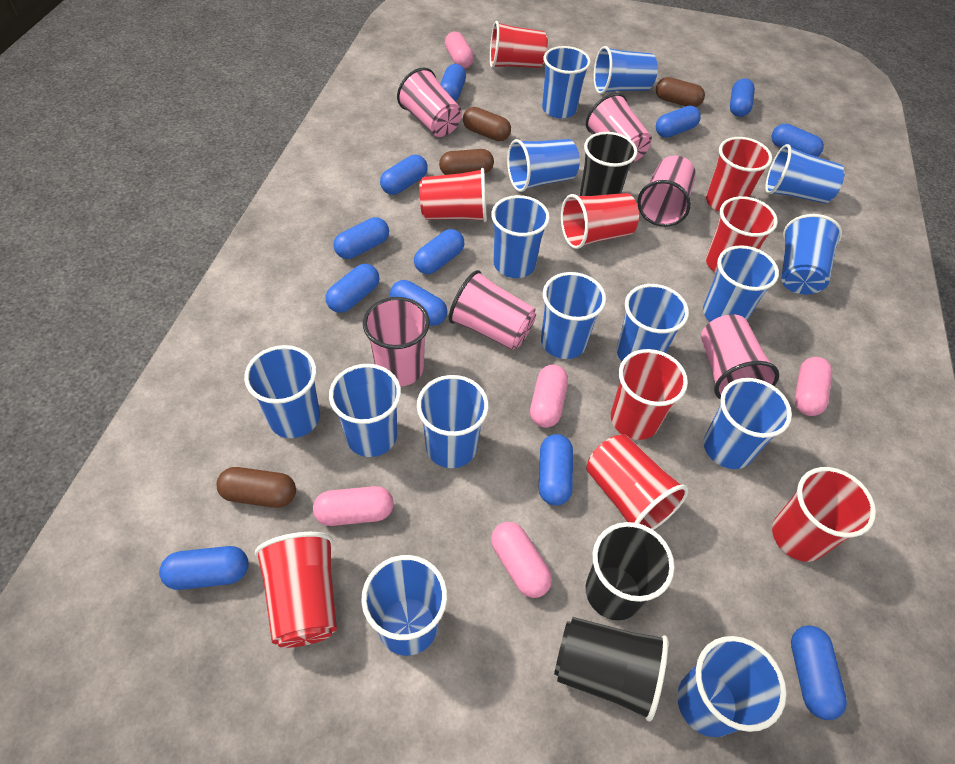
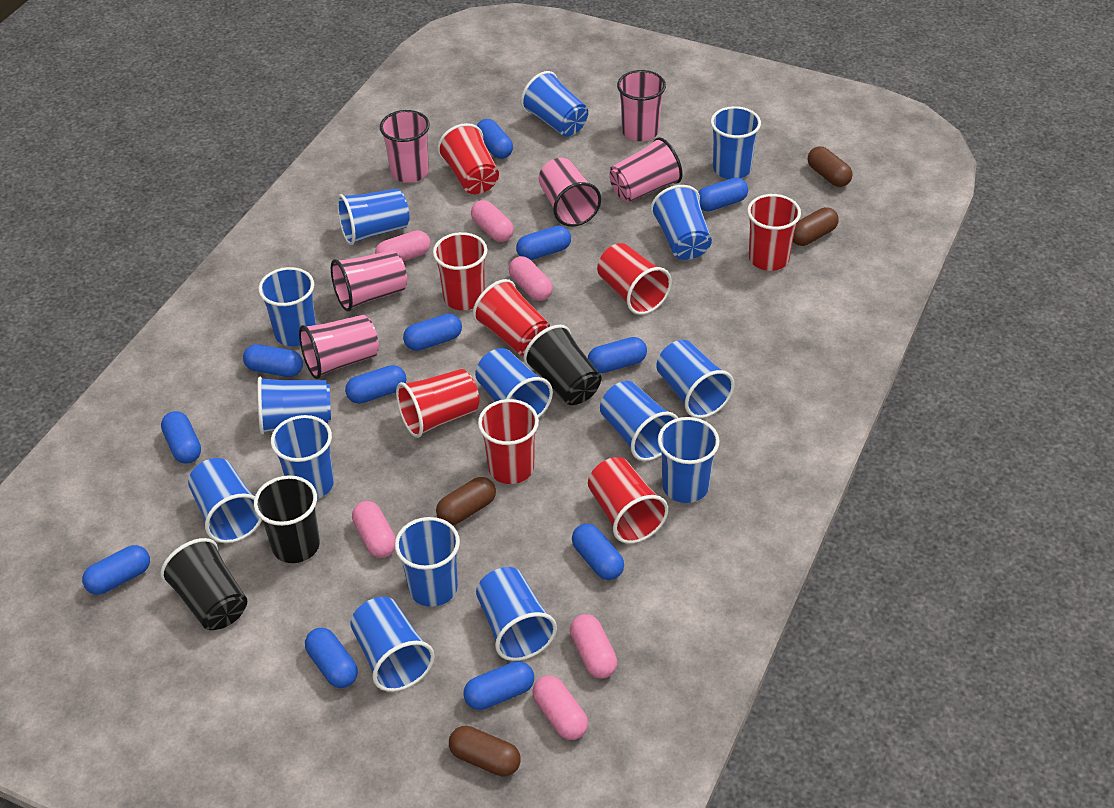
pink capsule: [313,486,394,526] [445,32,474,69] [491,522,552,598] [530,365,568,428] [795,357,832,416] = 5 -> [352,501,396,558] [375,230,430,261] [471,200,514,242] [509,256,553,301] [532,676,588,740] [570,614,617,679] = 6
red cup: [255,532,337,648] [419,168,487,222] [490,21,548,68] [561,193,639,249] [586,434,689,530] [611,349,688,440] [706,137,772,212] [706,196,778,273] [772,467,876,562] = 9 -> [396,369,479,438] [433,232,488,310] [437,123,499,194] [473,279,550,356] [478,399,539,484] [588,457,668,544] [597,243,672,315] [747,194,801,271] = 8

